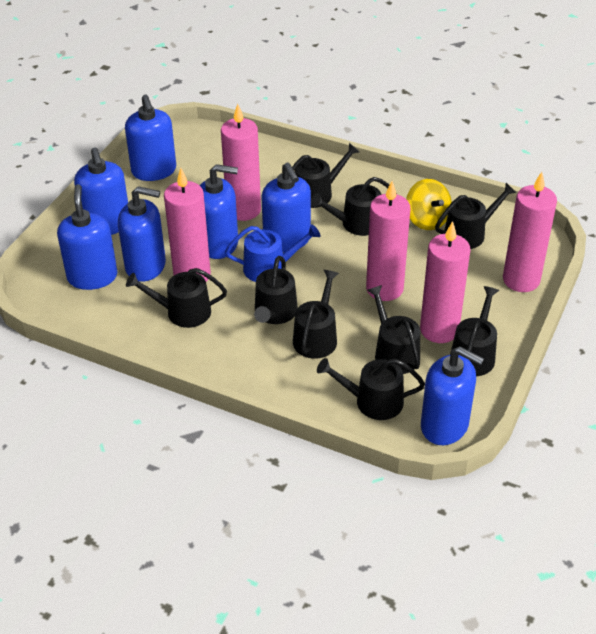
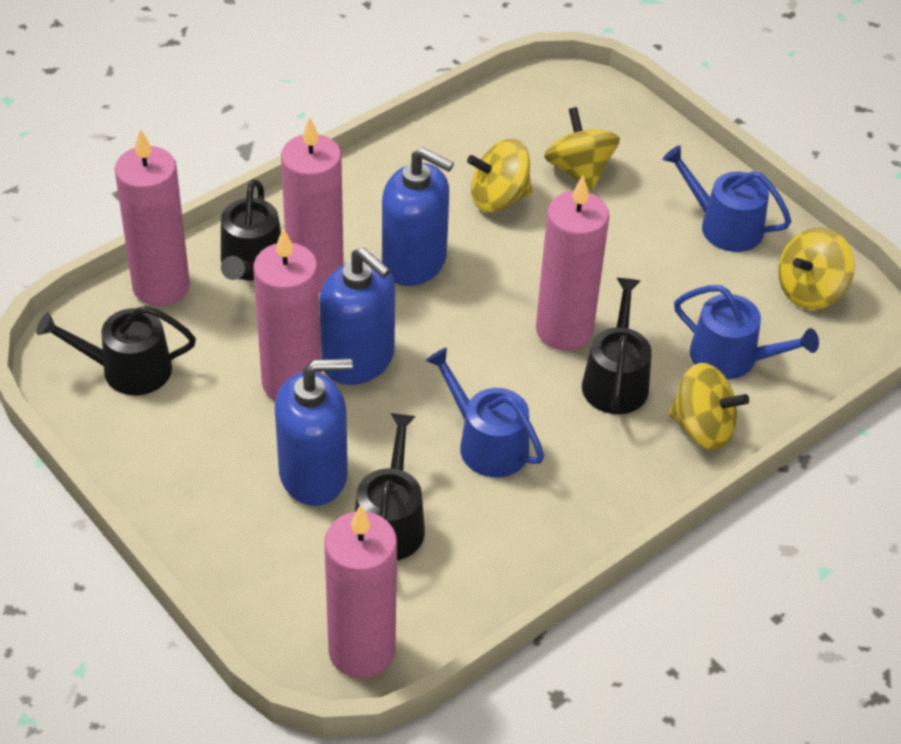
black watering can: [126,268,227,328] [254,256,298,324] [292,143,359,208] [293,270,339,359] [311,177,397,236] [317,358,425,420] [367,285,420,374] [435,183,516,249] [450,286,499,376] = 9 -> [36,306,196,395] [221,180,281,281] [355,413,425,560] [582,278,652,414] = 4
blue soap dispenser: [57,184,118,290] [74,147,128,235] [118,186,166,282] [125,95,176,181] [200,164,238,259] [262,163,311,252] [421,346,484,445] = 7 -> [275,358,353,506] [319,247,395,385] [382,147,454,286] = 3
blue watering can: [225,224,320,282] = 1 -> [425,347,544,477] [663,145,792,252] [674,285,819,379] = 3
yellow spinning top: [406,179,452,230] = 1 -> [467,139,532,212] [544,107,620,190] [668,363,749,450] [778,227,855,309] = 4

